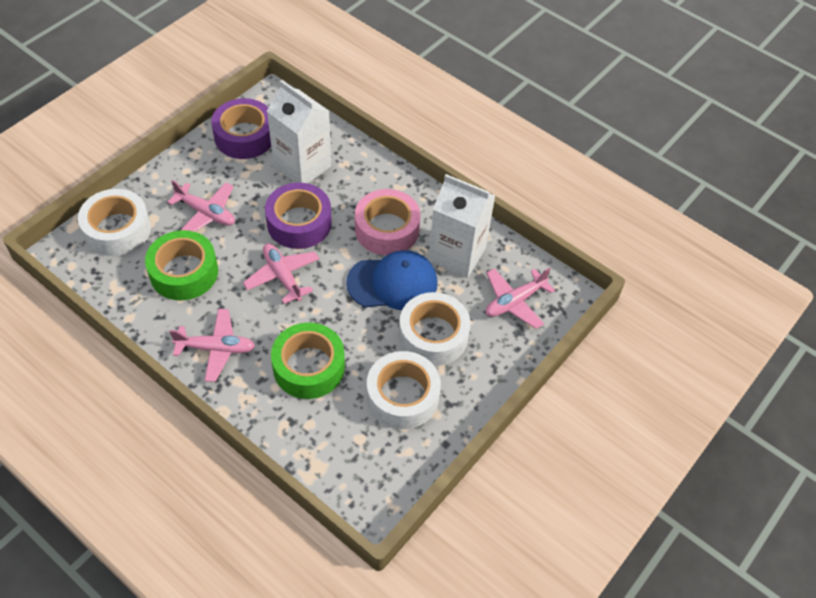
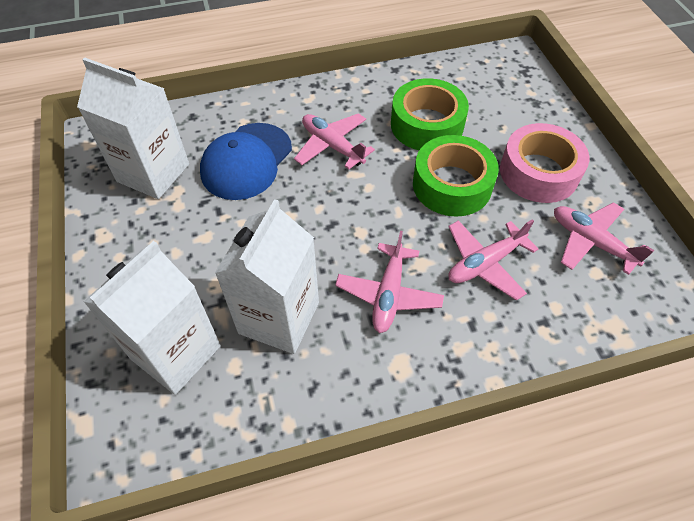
purple tape: [211,98,271,159] [265,183,332,249] = 2 -> none = 0
white carton: [267,80,331,183] [428,174,496,278] = 2 -> [77,57,189,199] [83,241,221,395] [215,199,319,354] = 3
white tape: [78,189,151,256] [367,351,441,429] [399,292,471,366] = 3 -> none = 0

